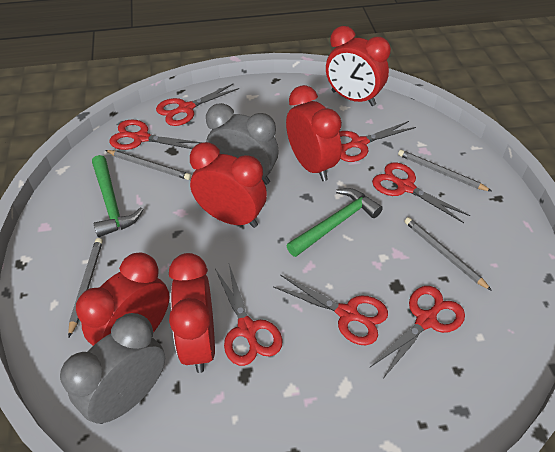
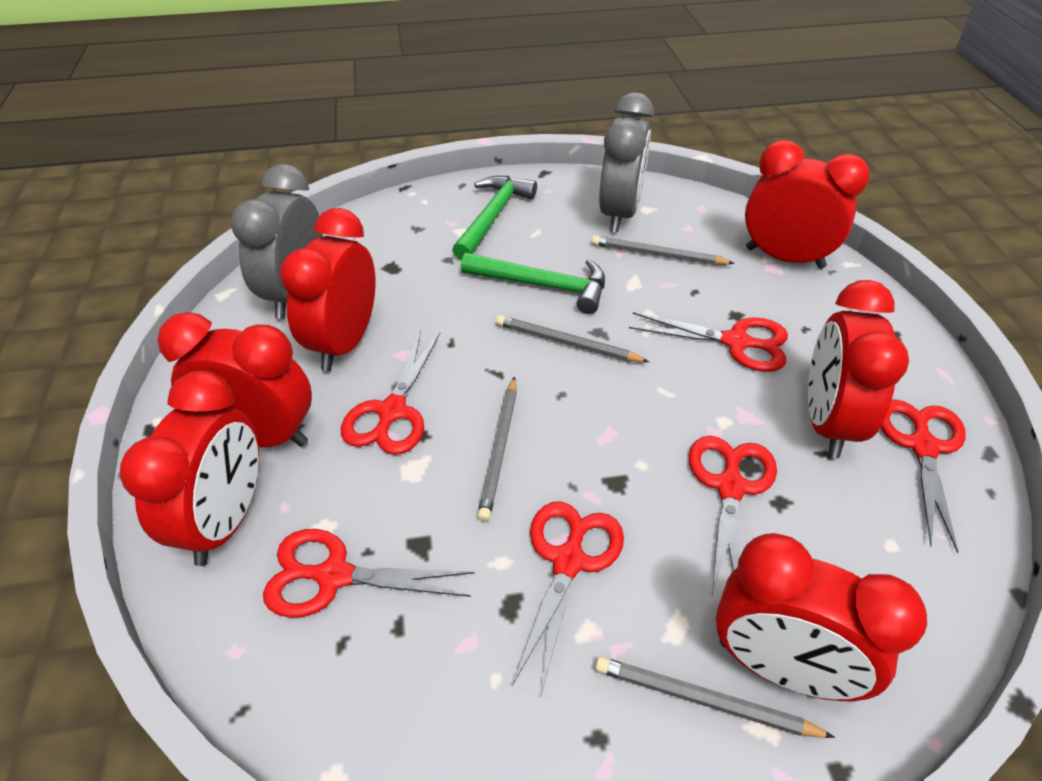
red clock: [76,253,169,346] [169,253,215,373] [190,142,267,228] [286,85,342,181] [326,26,391,106] = 5 -> [120,371,259,566] [157,312,312,447] [280,208,376,371] [716,533,927,701] [745,140,870,269] [808,280,909,458] = 6
red scissors: [110,119,203,150] [156,84,239,126] [215,264,282,366] [273,275,388,345] [339,121,416,162] [369,286,465,380] [372,162,470,223] = 7 -> [263,529,475,618] [341,331,440,455] [512,501,624,694] [629,312,788,372] [688,436,777,595] [881,399,966,553] = 6

